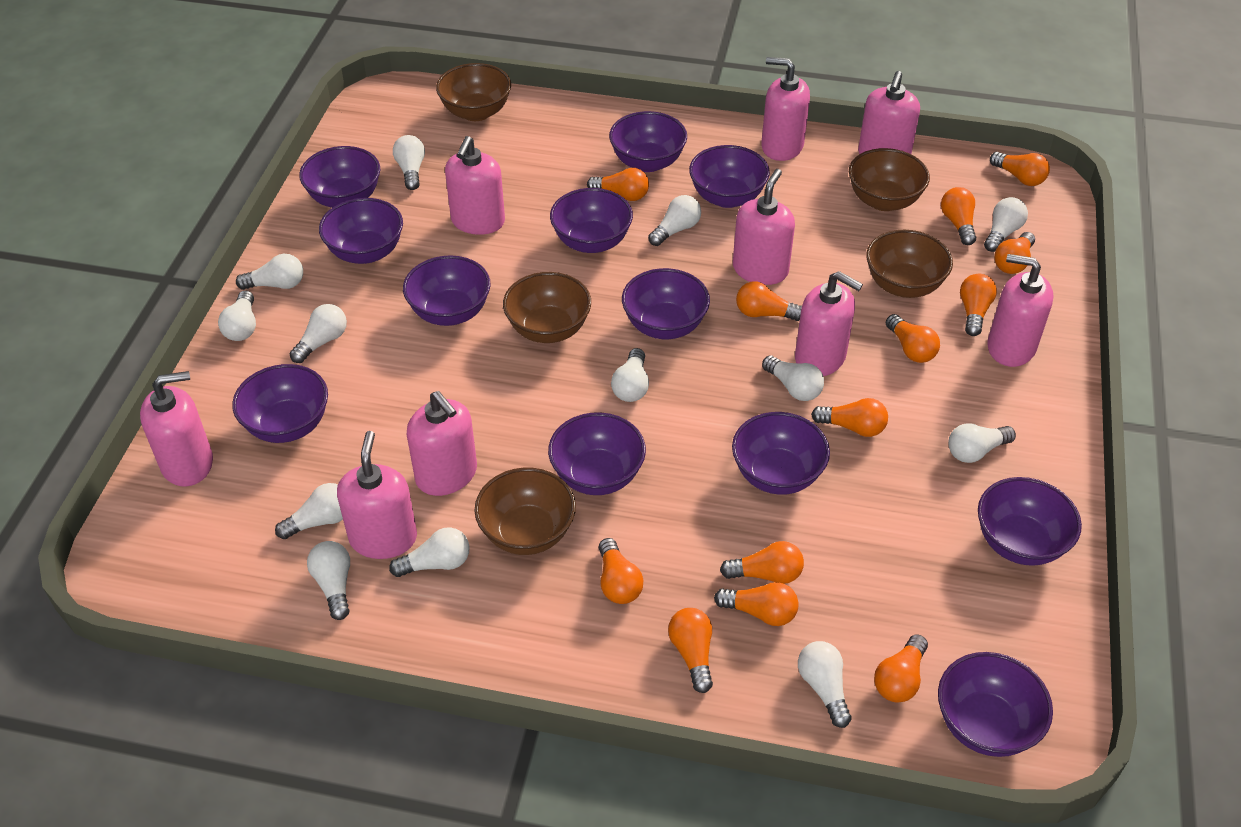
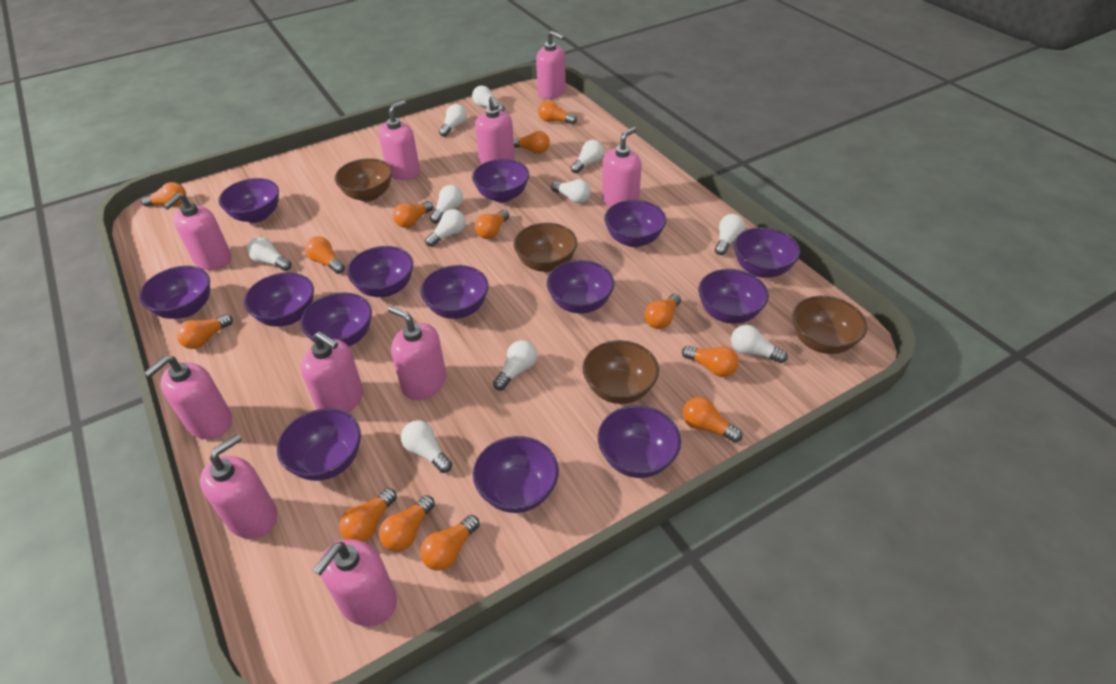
brown bowl: [436,63,511,121] [474,468,576,555] [503,272,591,343] [849,148,930,211] [866,230,953,298] = 5 -> [335,158,392,202] [514,223,577,272] [583,340,659,404] [792,296,867,354] = 4
pink soap dispenser: [140,371,213,487] [337,431,417,559] [407,391,477,496] [445,136,505,235] [733,169,795,285] [761,57,810,161] [795,271,863,376] [858,71,920,154] [987,254,1053,367] = 9 -> [144,356,232,439] [163,193,232,270] [200,434,277,539] [301,332,363,413] [313,539,397,627] [379,101,420,180] [388,306,446,400] [475,96,515,164] [536,31,566,99] [602,127,642,207] = 10
purple bowl: [232,364,328,443] [299,146,380,208] [319,198,403,264] [403,255,490,326] [548,412,646,495] [550,188,633,253] [609,111,687,172] [622,268,710,339] [689,145,770,208] [732,412,830,495] [938,652,1053,757] [978,477,1082,566] = 12 -> [139,266,210,319] [218,178,279,223] [244,272,314,327] [277,408,361,481] [300,292,372,347] [347,246,413,297] [420,265,489,319] [472,159,529,203] [473,436,559,513] [547,260,615,314] [598,405,681,478] [604,200,666,247] [698,269,769,324] [734,227,800,278] = 14
white light bulb: [218,290,256,341] [236,254,303,290] [275,483,343,539] [290,304,347,363] [307,541,350,620] [389,527,470,577] [393,135,425,190] [611,348,649,402] [648,195,701,246] [762,355,824,401] [798,641,851,728] [949,423,1016,463] [984,197,1028,252] = 13 -> [247,237,291,271] [401,420,452,473] [425,209,466,247] [430,185,463,224] [439,104,467,137] [472,85,505,111] [493,340,537,390] [551,179,591,204] [571,140,604,173] [715,214,745,255] [731,325,788,363] = 11

